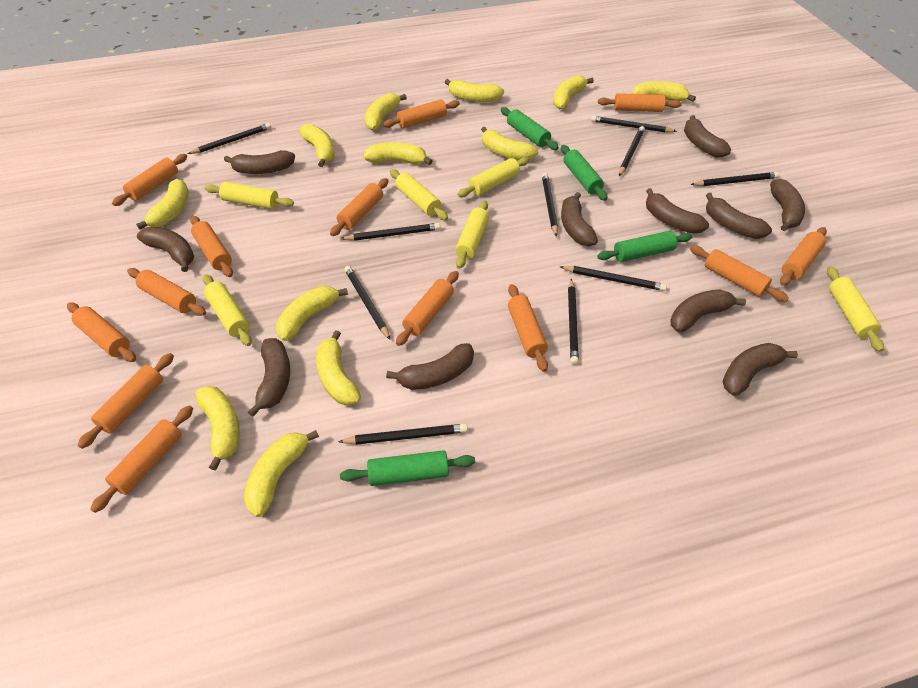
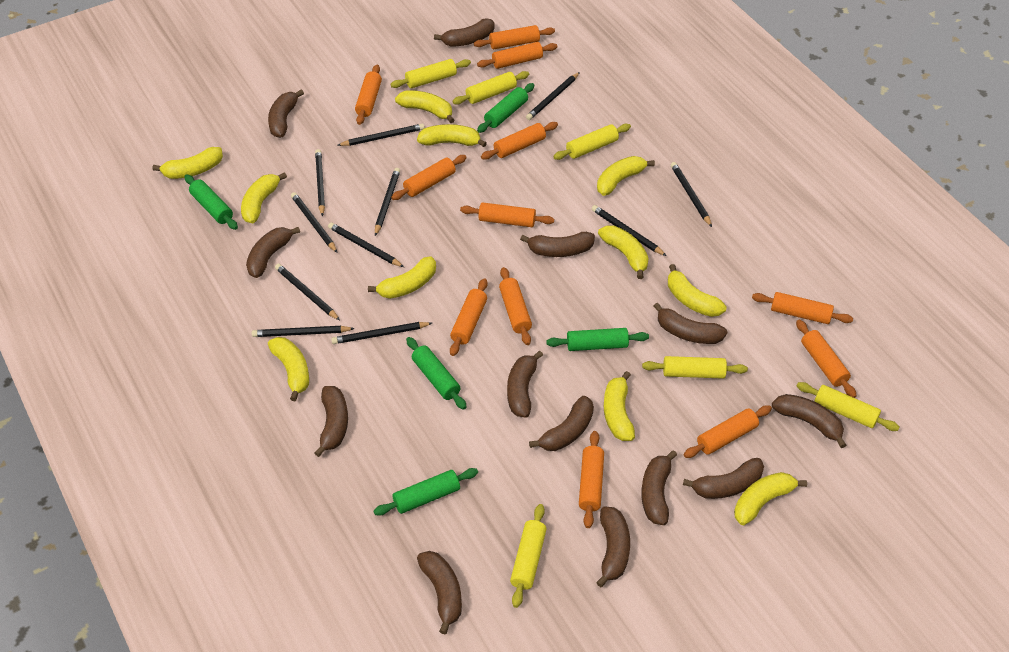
black pencil: [188,123,271,154] [338,424,468,445] [341,223,440,241] [344,266,390,340] [542,173,558,237] [559,266,667,291] [568,279,579,365] [591,115,677,133] [619,126,645,176] [690,172,779,186] = 10 -> [252,326,355,337] [275,264,340,320] [291,192,337,253] [315,149,325,217] [328,223,404,267] [331,322,432,344] [337,124,425,146] [375,168,400,236] [526,72,580,120] [592,205,667,256] [671,162,712,227] = 11
brown banana: [137,227,194,272] [224,150,295,174] [248,338,290,417] [386,343,474,390] [561,192,598,246] [646,188,709,234] [671,290,746,332] [684,115,731,157] [706,193,772,239] [722,343,798,396] [770,179,805,231] = 11 -> [246,227,300,278] [268,89,304,138] [314,386,348,457] [417,551,462,634] [434,18,494,47] [507,351,543,418] [520,232,595,257] [529,396,594,451] [596,506,630,587] [641,450,677,525] [654,303,727,344] [683,458,764,499] [772,394,846,448] = 13
green rolling pin: [340,450,475,486] [501,107,559,150] [561,145,608,201] [597,231,692,262] = 4 -> [184,174,238,230] [373,468,478,516] [406,337,467,410] [477,83,535,133] [546,328,649,351] = 5
orange rolling pin: [67,302,136,362] [78,353,174,449] [90,405,193,513] [112,154,187,206] [127,268,206,316] [190,216,233,277] [330,178,388,236] [383,99,460,128] [396,271,459,346] [508,284,548,372] [598,93,682,112] [690,245,789,302] [780,227,827,286] = 13 -> [355,64,382,125] [391,155,467,200] [450,278,488,356] [460,202,554,227] [474,25,555,49] [477,42,557,69] [481,122,558,160] [499,267,532,345] [579,431,604,528] [684,405,772,458] [752,292,853,324] [796,320,856,398] = 12
yellow banana: [136,179,189,230] [196,386,240,471] [244,430,319,517] [276,286,348,341] [299,124,335,167] [316,330,361,405] [363,142,432,165] [365,93,407,131] [445,79,504,102] [481,127,538,160] [553,75,594,110] [631,81,696,102] = 12 -> [152,147,223,179] [241,172,287,223] [268,337,309,401] [368,256,436,299] [395,90,455,123] [417,124,487,147] [597,156,655,196] [598,225,649,279] [604,371,635,441] [668,264,726,317] [734,472,807,525] = 11

